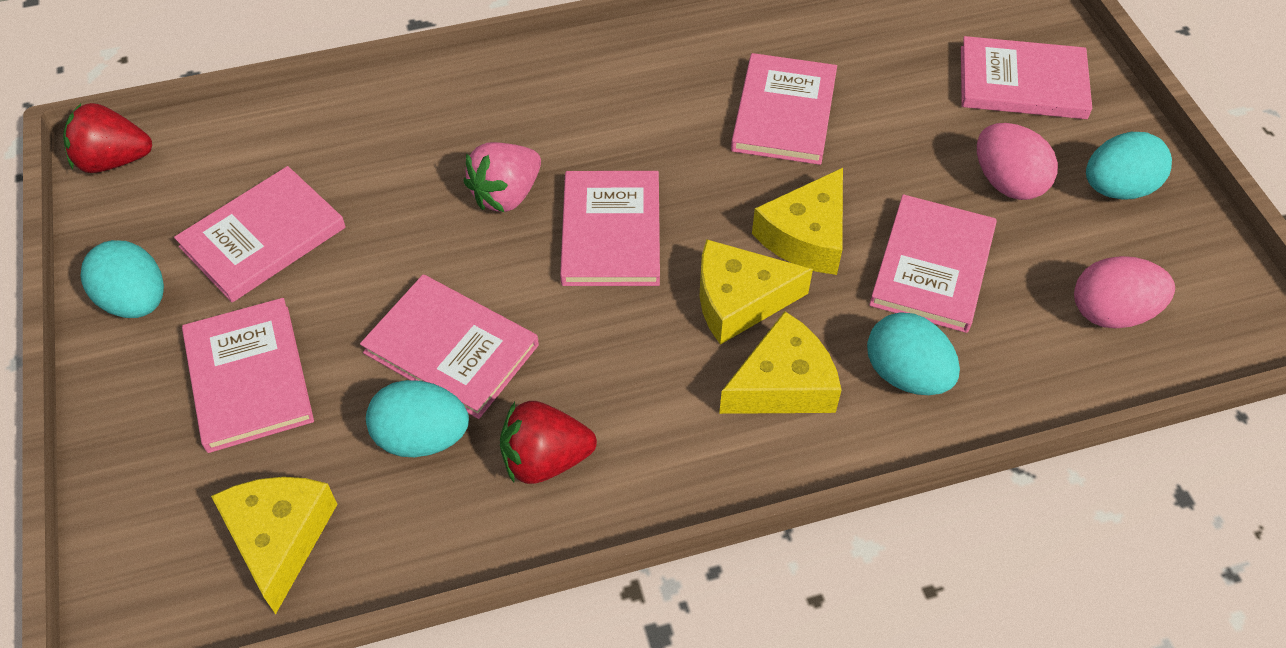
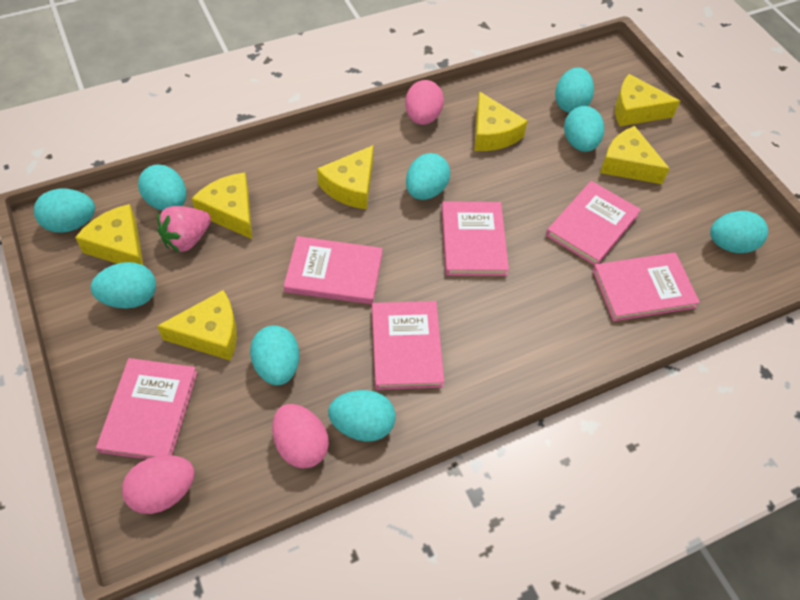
pink book: [174,166,346,302] [182,298,314,453] [360,274,539,419] [560,171,660,286] [731,53,837,165] [869,194,997,333] [961,36,1092,119] = 7 -> [96,358,197,459] [284,236,383,304] [372,301,444,390] [442,201,509,276] [546,181,641,265] [593,253,700,321] = 6
pink egg: [977,123,1058,200] [1074,256,1175,328] = 2 -> [122,455,195,514] [272,404,329,469] [405,80,444,125] = 3
red strawberry: [63,103,152,173] [500,401,597,484] = 2 -> none = 0
turquoise egg: [80,240,164,318] [366,380,469,457] [867,313,960,395] [1086,132,1172,200] = 4 -> [34,188,95,233] [91,262,156,309] [138,165,186,211] [250,325,299,385] [328,390,396,442] [406,153,450,200] [555,67,594,113] [564,106,604,152] [710,211,768,253] = 9
yellow cheese: [211,477,337,614] [699,239,813,345] [719,311,842,414] [752,168,843,275] = 4 -> [75,204,144,266] [157,290,237,361] [192,172,252,239] [317,145,373,209] [474,91,528,151] [600,126,670,184] [615,74,680,126] = 7

